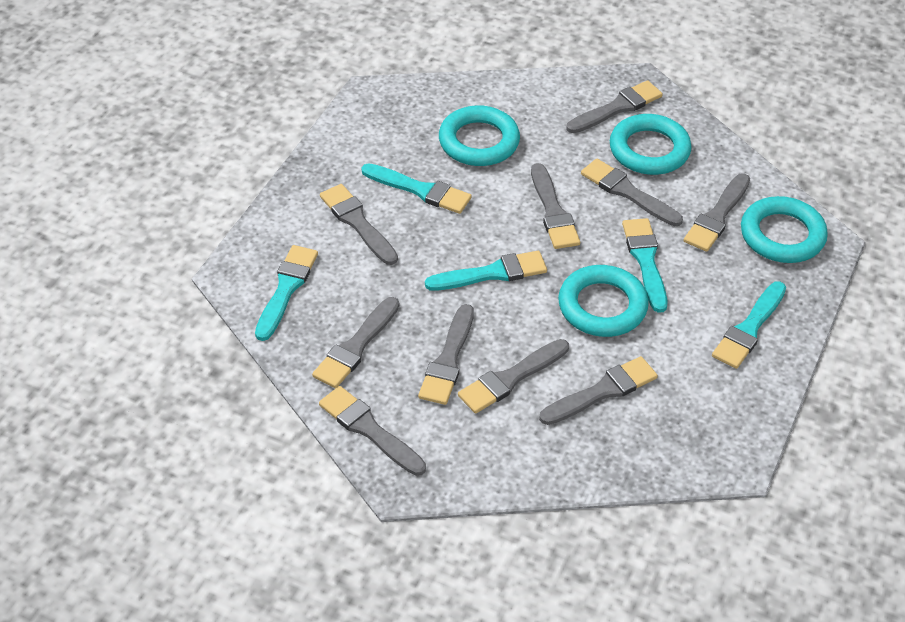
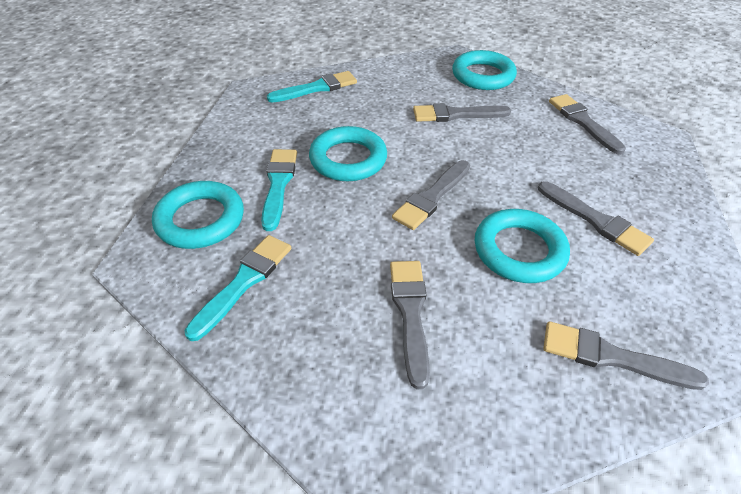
grey brush: [312,297,399,388] [319,386,426,476] [320,184,398,265] [418,304,474,405] [458,339,569,413] [531,163,580,249] [539,356,658,425] [566,80,663,133] [581,159,683,226] [684,173,750,252] = 10 -> [390,261,430,389] [392,160,470,230] [413,103,511,122] [538,181,654,256] [543,321,709,390] [549,94,626,155] = 6
turquoise brush: [255,245,318,341] [362,163,472,214] [425,251,547,291] [622,218,667,313] [712,281,786,369] = 5 -> [184,235,291,341] [261,149,297,231] [267,71,357,103] = 3

